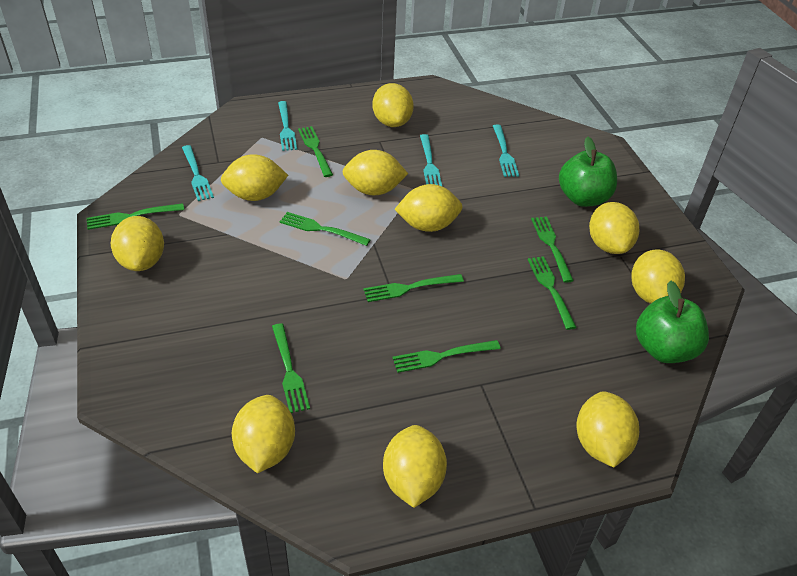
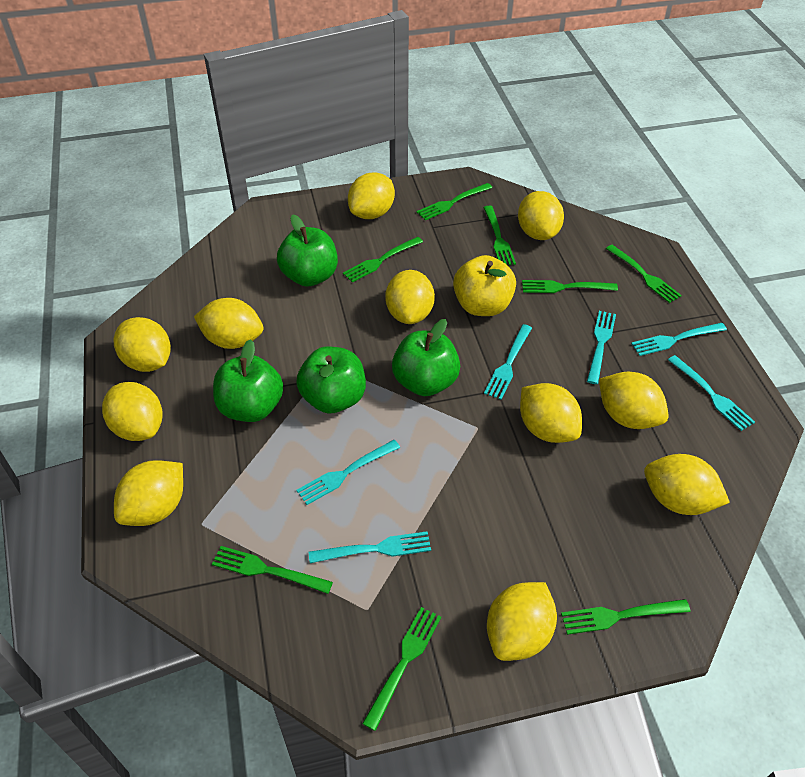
green apple: [559,137,617,207] [636,280,709,363] = 2 -> [213,339,283,422] [277,214,338,287] [296,347,366,413] [392,319,460,396] = 4
turquoise fork: [182,145,214,201] [278,101,297,151] [420,134,442,186] [493,124,519,177] = 4 -> [296,440,400,505] [309,531,431,563] [484,324,532,400] [587,311,616,384] [631,323,727,356] [668,355,755,431] = 6
yellow apple: none = 0 -> [453,255,516,316] = 1
yellow lemon: [111,216,164,271] [221,154,288,201] [232,395,295,473] [342,150,408,195] [373,83,414,127] [383,425,447,508] [394,184,463,232] [576,391,639,467] [589,202,639,254] [631,249,685,304] = 10 -> [102,382,163,441] [114,317,171,372] [114,460,183,526] [194,298,263,349] [348,172,395,219] [385,270,435,324] [487,582,557,661] [518,191,564,240] [520,383,582,443] [599,372,669,429] [644,454,730,515] = 11

